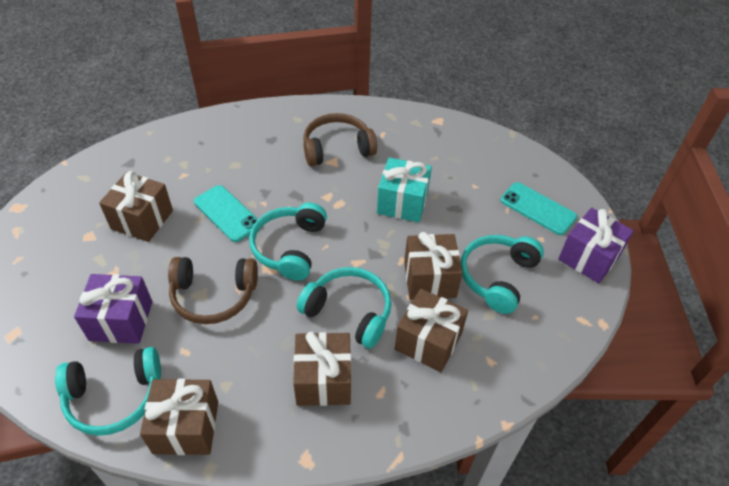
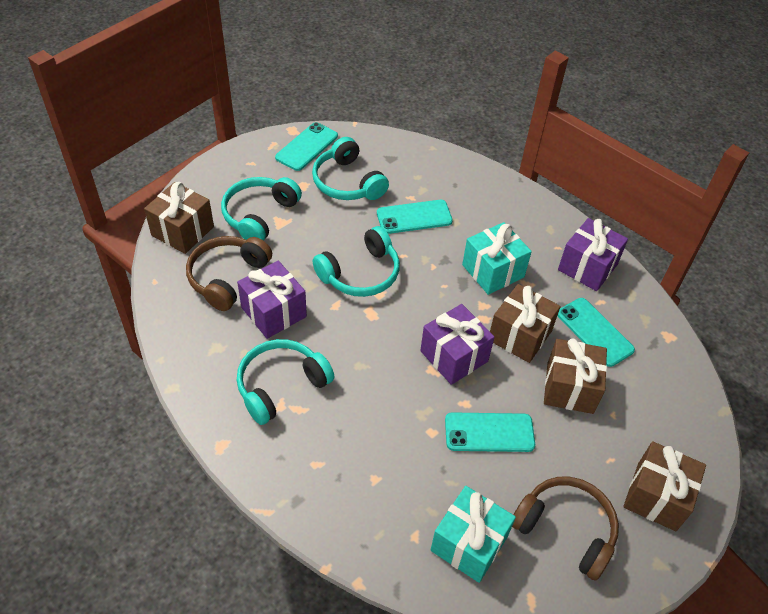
brown gift: [99,171,173,242] [140,379,218,455] [293,332,351,406] [395,289,468,372] [404,232,463,300] = 5 -> [144,182,214,254] [490,284,561,363] [544,338,607,414] [623,441,706,531] = 4
purple gift: [74,274,152,344] [558,208,634,283] = 2 -> [237,261,307,339] [420,304,495,385] [558,218,628,291] = 3
turquoise gift: [377,158,432,222] = 1 -> [431,486,516,583] [462,222,532,295] = 2
turquoise phone: [194,185,258,242] [500,182,577,235] = 2 -> [275,122,338,171] [377,200,453,234] [445,412,535,452] [557,298,635,367] = 4

